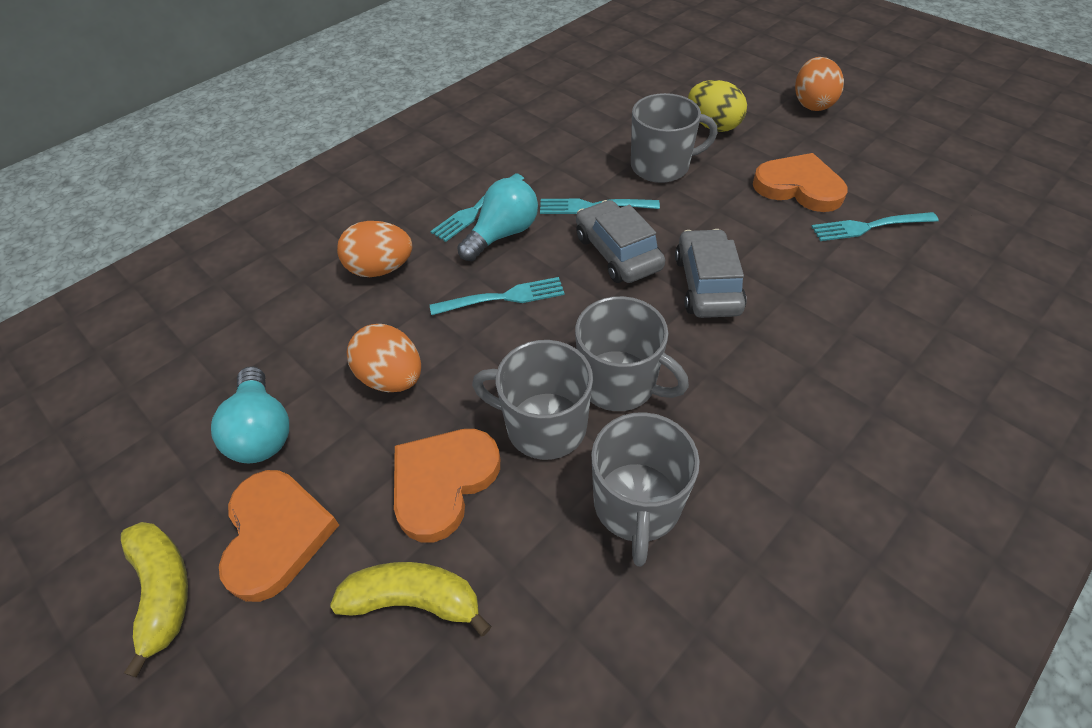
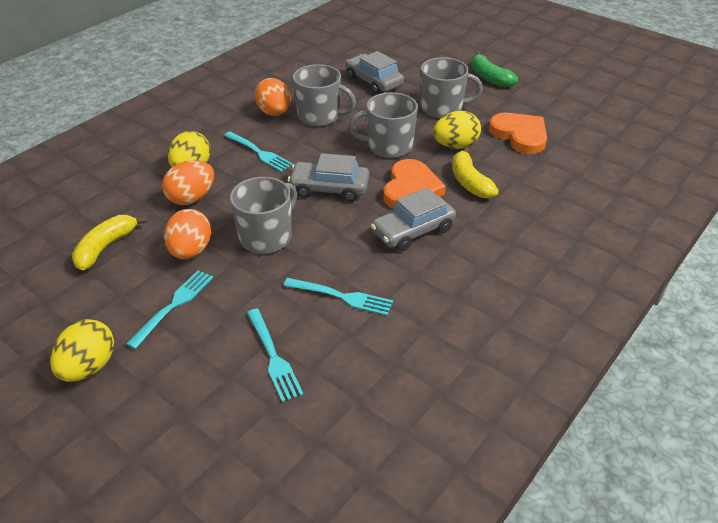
green banana: none = 0 -> [471,52,518,87] = 1
grey car: [576,200,665,283] [675,229,747,318] = 2 -> [288,153,370,202] [346,51,404,94] [371,188,456,251] = 3
orange heart: [219,470,339,602] [394,429,500,542] [753,153,847,212] = 3 -> [384,159,446,209] [489,113,547,154] = 2
turquoise light bulb: [211,366,289,463] [457,178,538,261] = 2 -> none = 0
yellow egg: [688,80,747,132] = 1 -> [50,319,114,382] [168,131,211,167] [433,111,481,149] = 3

